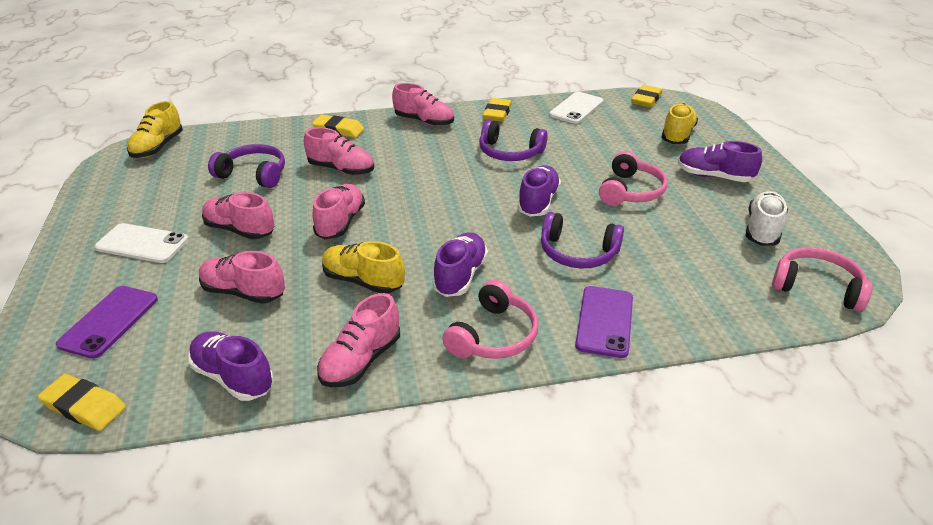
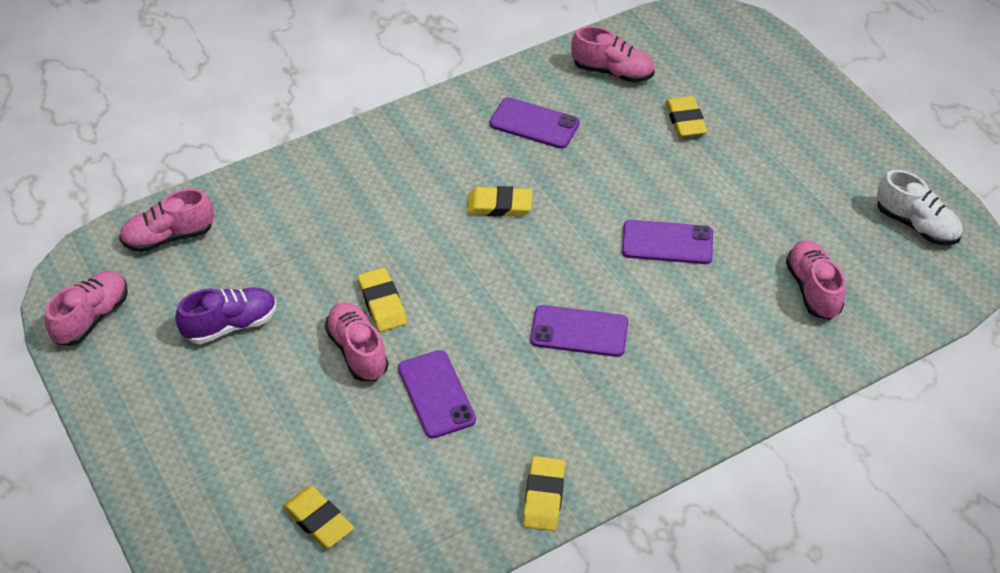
pink headphones: [442,280,538,359] [599,151,667,206] [772,247,873,312] = 3 -> none = 0
pink shoe: [199,251,285,304] [202,192,275,239] [304,127,374,175] [313,184,365,239] [317,293,400,387] [392,83,454,126] = 6 -> [45,271,128,346] [119,188,214,252] [325,302,389,381] [571,26,654,83] [786,240,846,320] = 5
purple headphones: [208,144,285,188] [479,120,548,161] [541,212,624,268] = 3 -> none = 0
purple phone: [56,286,158,359] [575,286,633,358] = 2 -> [398,350,476,438] [490,97,580,149] [530,305,629,357] [622,220,713,264] = 4
purple shoe: [188,331,274,401] [433,232,488,297] [517,165,561,217] [678,141,762,182] = 4 -> [176,287,277,344] = 1
white phone: [95,223,189,263] [549,92,604,124] = 2 -> none = 0
yellow eraser: [38,374,126,431] [312,115,364,138] [483,98,512,122] [631,85,662,107] = 4 -> [283,486,354,548] [358,268,407,332] [467,186,532,217] [523,456,565,531] [666,96,707,137] = 5
yellow shoe: [127,101,183,158] [322,241,405,293] [661,103,698,144] = 3 -> none = 0

